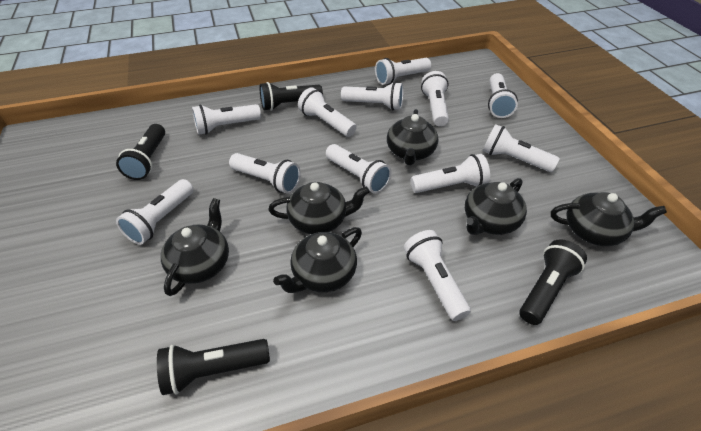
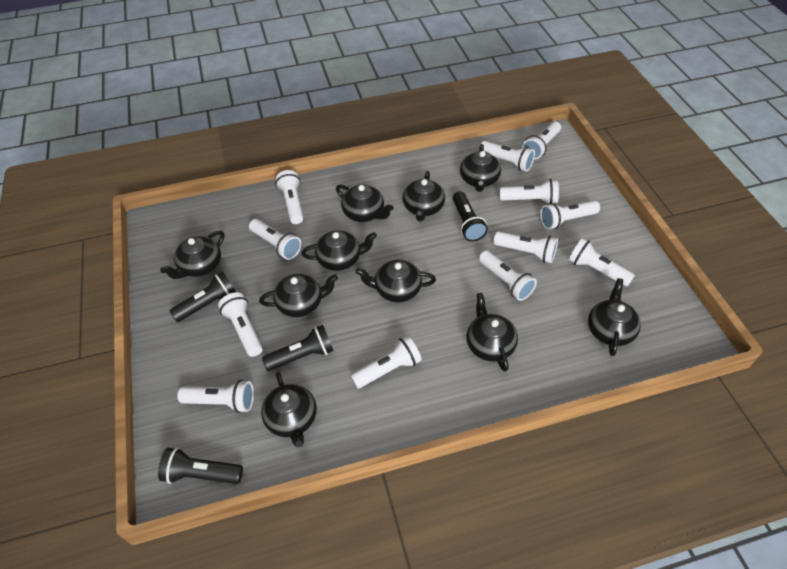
black teapot: [161,198,229,296] [268,182,369,234] [273,227,362,293] [387,109,438,165] [465,178,527,235] [551,192,667,246] = 6 -> [160,231,224,279] [259,274,338,317] [261,372,317,447] [301,230,377,271] [336,184,394,222] [356,260,436,302] [403,171,445,221] [460,144,501,192] [467,293,518,372] [588,278,641,356] = 10

